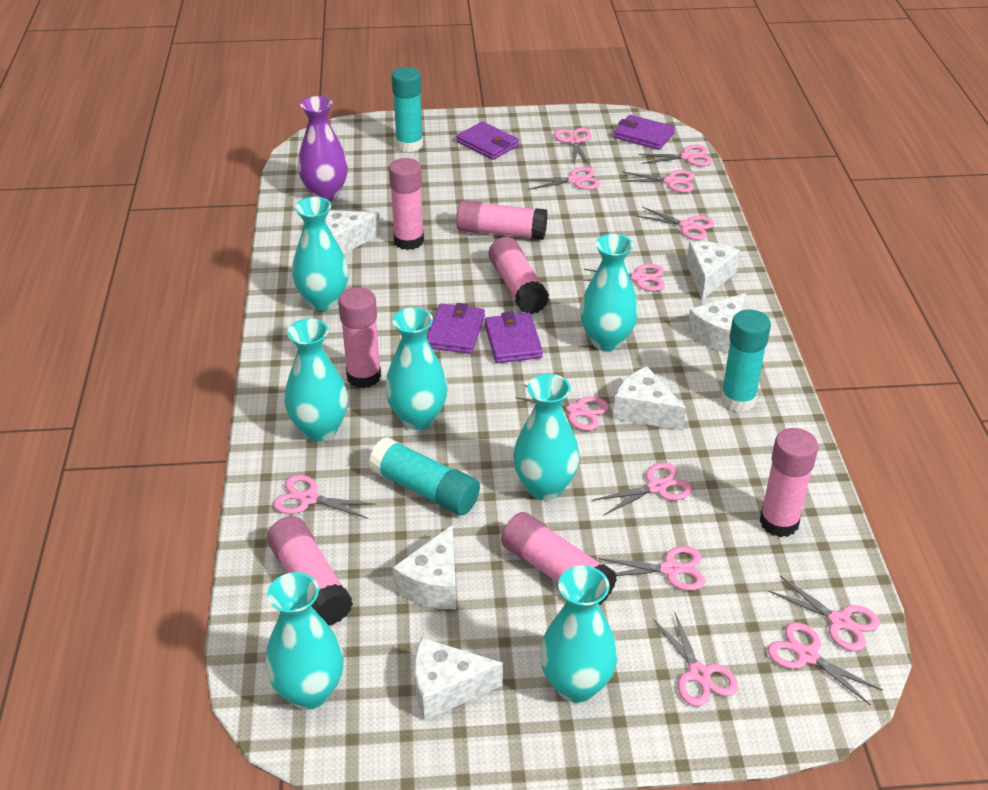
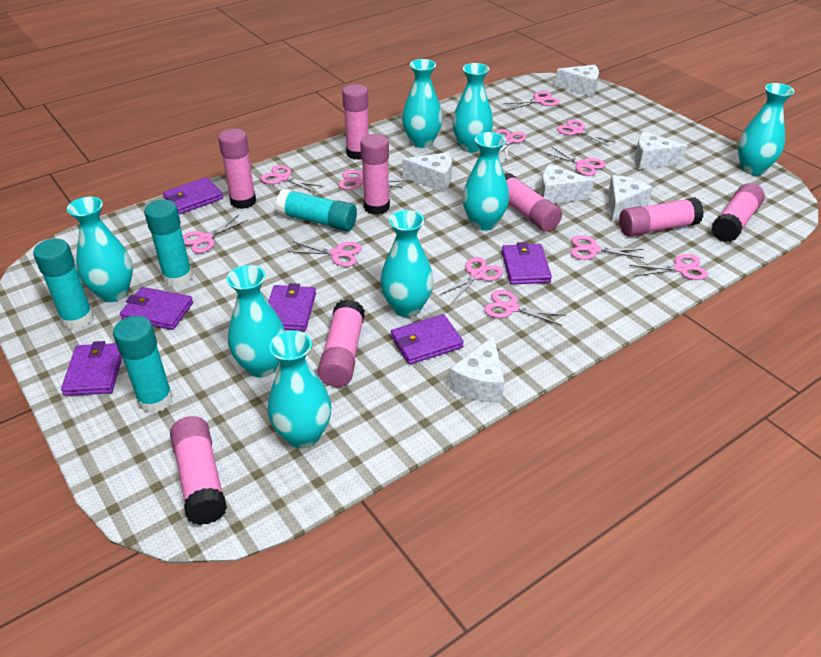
pink glue stick: [267,516,353,625] [338,287,381,388] [389,158,424,250] [456,200,547,240] [489,237,549,314] [501,512,617,605] [759,428,818,537] = 7 -> [170,416,227,525] [218,129,256,209] [318,299,365,387] [342,84,369,160] [360,134,390,215] [504,173,562,232] [619,197,704,237] [711,183,765,242] = 8
pink scissors: [273,475,376,519] [515,385,609,431] [524,167,600,190] [554,128,591,166] [583,264,665,291] [593,462,692,515] [598,546,705,591] [622,170,694,193] [636,207,715,240] [638,145,712,166] [653,611,738,707] [768,576,880,651] [768,622,883,705] = 13 -> [183,215,248,253] [260,165,323,192] [287,241,362,267] [338,170,404,190] [439,257,503,303] [484,290,566,326] [495,129,526,161] [503,91,559,110] [543,146,606,176] [557,120,615,147] [571,235,643,260] [629,254,708,280] = 12
purple vase: [298,96,348,201] = 1 -> none = 0
purple wallet: [427,303,485,354] [456,122,519,160] [485,312,543,363] [613,115,675,150] = 4 -> [61,341,122,396] [120,287,193,330] [163,177,223,214] [268,283,316,331] [391,314,464,365] [502,242,552,285] = 6
turquoise glue stick: [369,437,480,515] [391,67,423,152] [720,309,771,412] = 3 -> [33,239,94,330] [113,316,173,413] [144,199,193,287] [276,189,357,231] = 4
turquoise vase: [265,572,344,710] [284,318,348,442] [292,197,349,311] [385,307,448,430] [513,374,580,501] [540,566,618,703] [580,234,638,351] = 7 -> [67,197,133,302] [227,265,285,378] [268,331,331,449] [380,210,434,317] [402,59,443,148] [452,63,493,153] [462,132,509,231] [738,83,795,175] = 8

